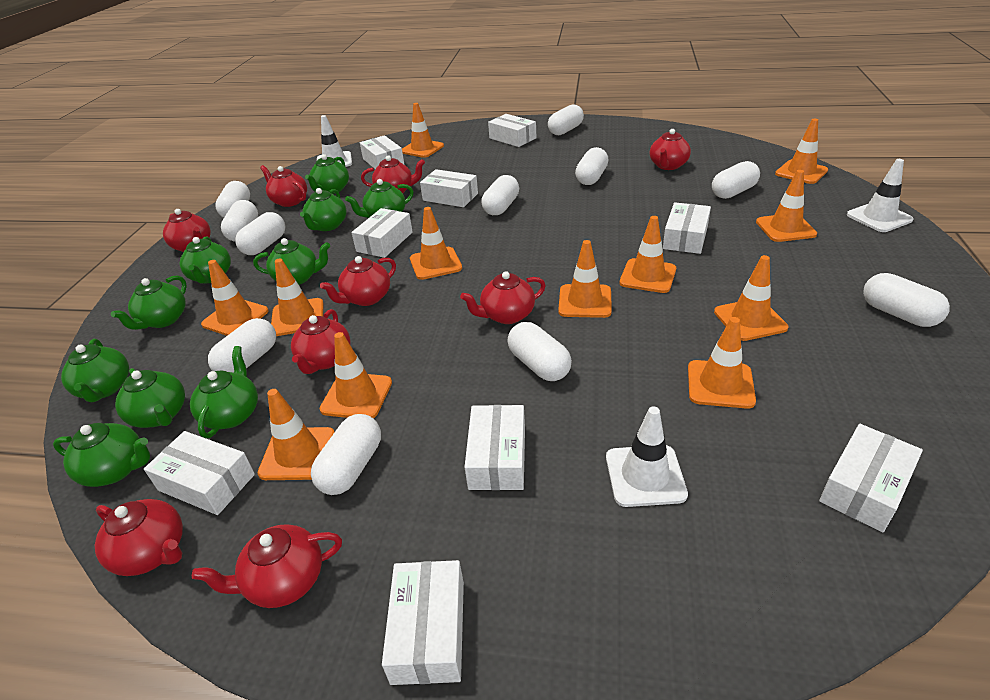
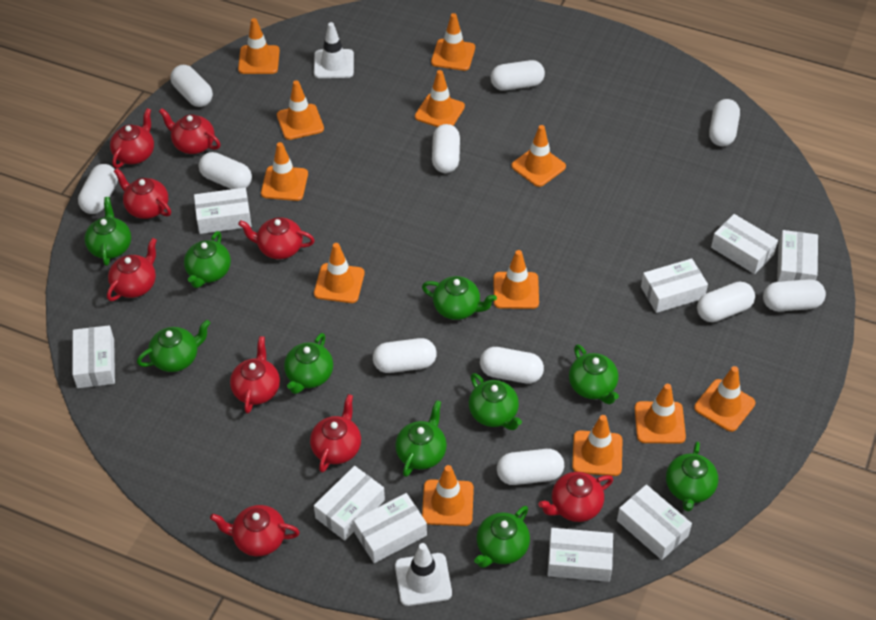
white traffic cone: [317,115,352,167] [606,406,688,507] [847,159,914,232] = 3 -> [314,22,354,78] [395,543,452,606] = 2

